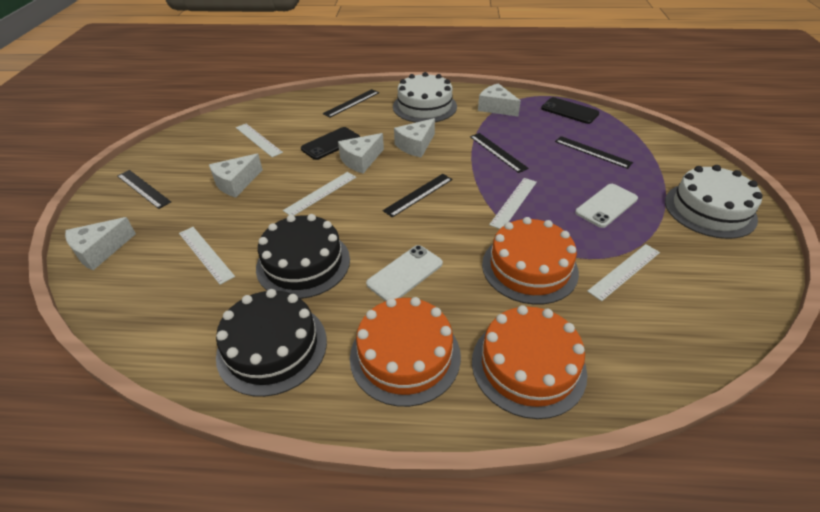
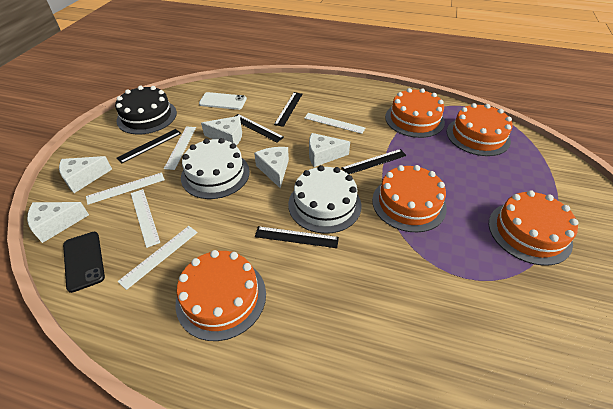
black cake: [216,289,327,397] [256,214,350,299] = 2 -> [115,86,177,134] = 1
black phone: [301,127,360,160] [541,97,599,124] = 2 -> [63,232,105,293] = 1
orange cake: [350,297,461,407] [472,305,587,419] [482,217,579,305] = 3 -> [175,250,266,341] [372,165,447,232] [385,88,445,138] [447,103,513,156] [489,190,578,266] = 5
white phone: [366,245,443,301] [575,184,638,228] = 2 -> [199,92,247,110] = 1

